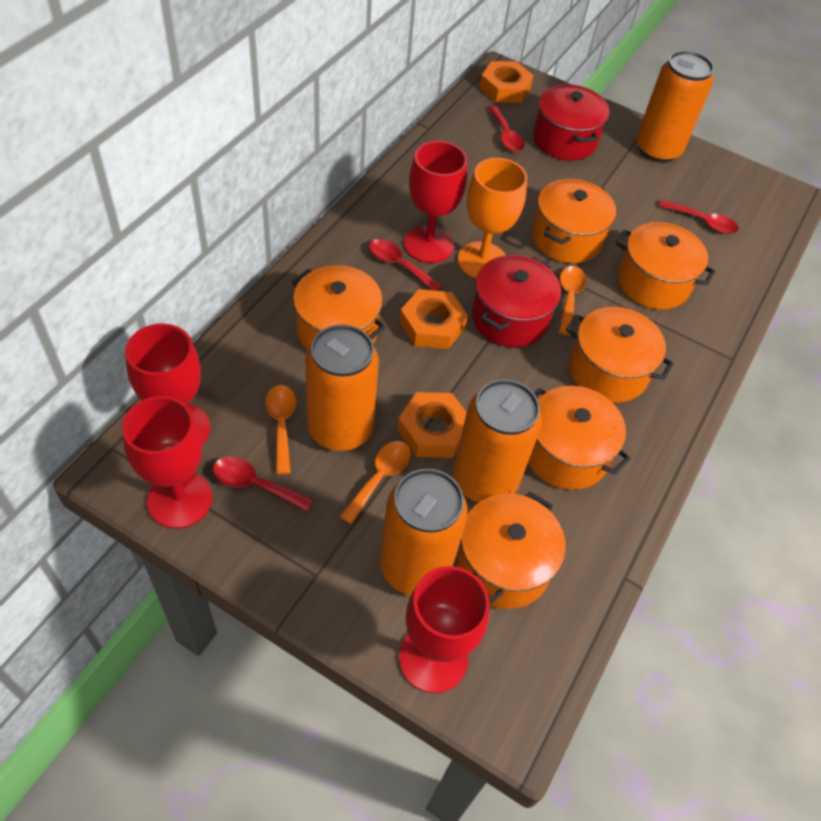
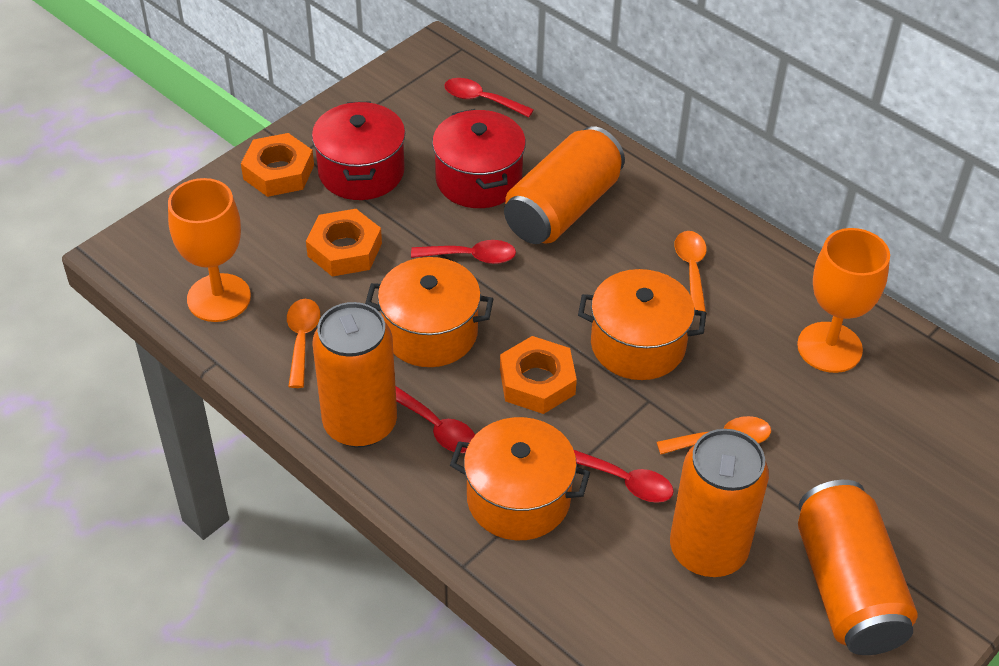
orange goblet: [458,158,527,278] = 1 -> [168,178,251,322] [797,228,890,373] = 2
orange pot: [292,265,386,350] [457,492,566,609] [528,386,631,490] [532,179,616,263] [566,307,674,403] [616,222,715,310] = 6 -> [365,257,493,367] [450,417,590,540] [578,269,706,380] = 3
red goblet: [122,396,212,528] [125,324,211,445] [399,566,490,693] [404,141,467,263] = 4 -> none = 0

